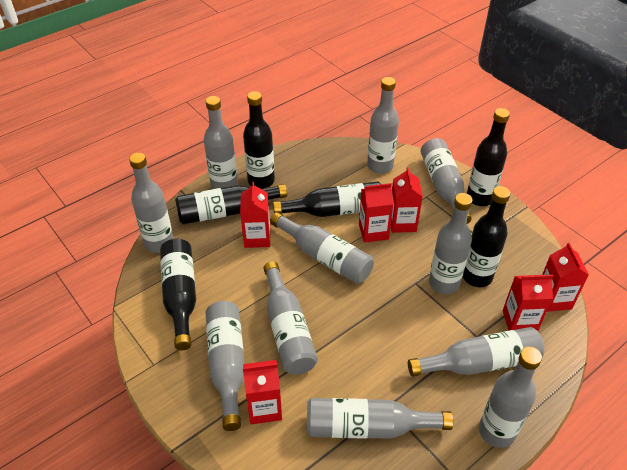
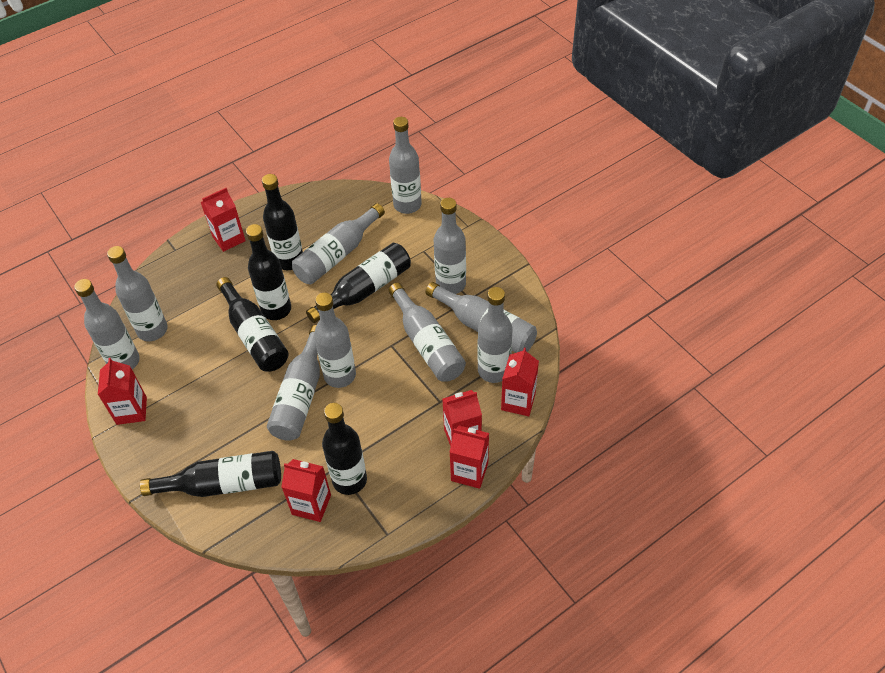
grey bottle: [129,153,174,253] [204,96,238,189] [205,301,245,431] [264,261,318,375] [270,212,374,284] [307,398,453,439] [367,77,399,174] [408,327,545,376] [421,138,472,224] [429,193,473,294] [479,347,542,448] = 11 -> [74,279,140,370] [107,246,168,341] [267,325,320,441] [292,203,385,284] [314,293,356,388] [389,117,422,214] [389,283,466,382] [426,282,537,353] [434,198,466,294] [478,287,513,383] = 10

